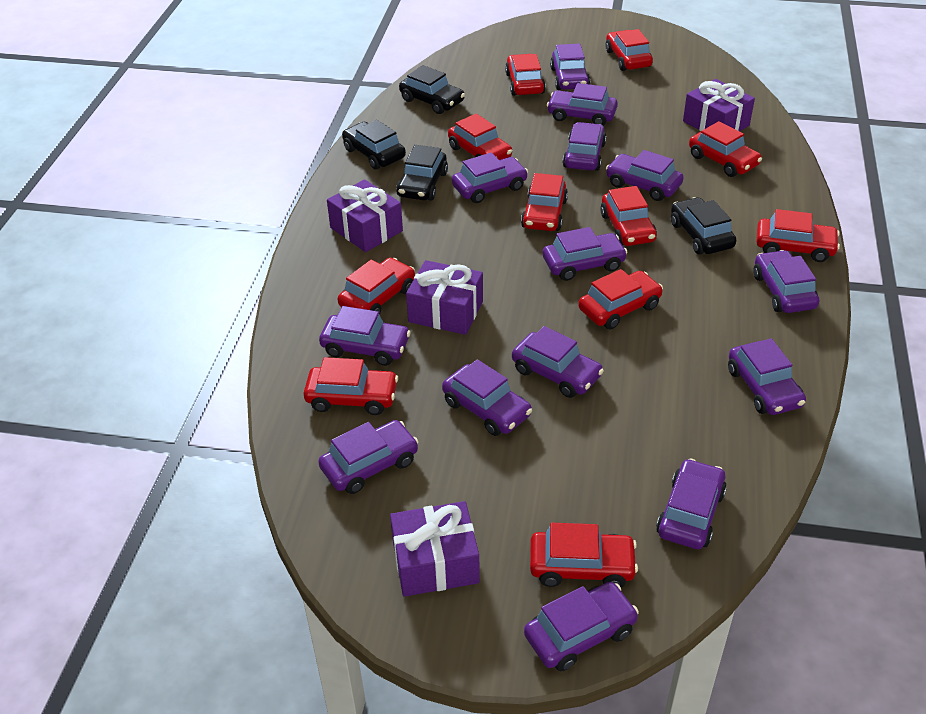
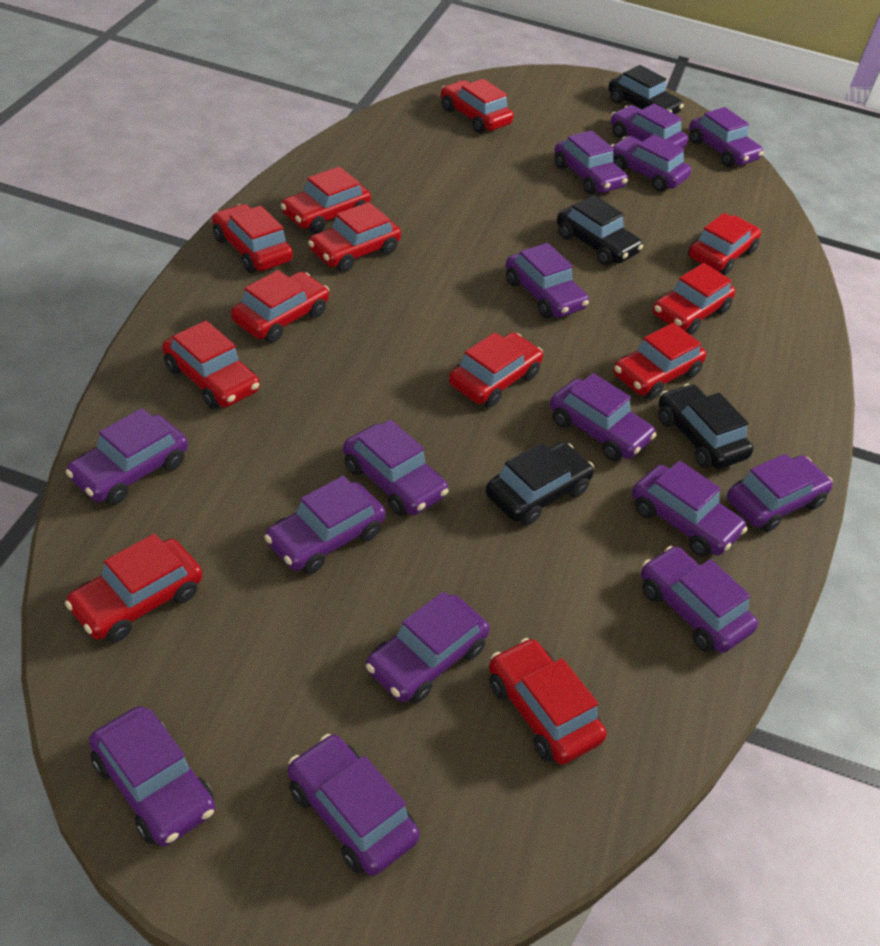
purple car: [318,420,419,494] [319,306,411,366] [442,359,532,436] [452,152,528,203] [512,326,604,398] [524,582,639,671] [543,227,628,281] [547,83,618,126] [550,44,590,90] [563,122,606,171] [606,150,684,201] [656,458,727,549] [728,338,806,415] [753,250,819,313] = 14 -> [66,408,188,505] [89,706,215,846] [264,476,386,574] [288,734,420,876] [343,419,449,516] [366,591,490,704] [506,243,589,318] [550,373,656,461] [554,131,628,194] [611,103,688,148] [611,134,691,192] [632,461,747,557] [641,546,758,653] [689,107,763,167] [727,454,833,532] = 15
purple gift: [327,179,403,252] [390,501,480,597] [406,260,483,335] [683,79,755,131] = 4 -> none = 0
red car: [304,357,398,415] [338,258,415,315] [448,114,512,160] [505,54,546,96] [521,173,568,231] [530,523,638,588] [578,269,663,330] [600,186,657,246] [605,29,653,71] [689,121,762,177] [756,209,840,262] = 11 -> [65,534,202,642] [162,321,260,409] [212,204,293,273] [231,270,329,343] [280,167,371,234] [308,202,401,272] [441,79,514,133] [449,332,543,408] [489,638,606,765] [613,323,706,400] [653,263,735,335] [688,213,761,275] = 12

